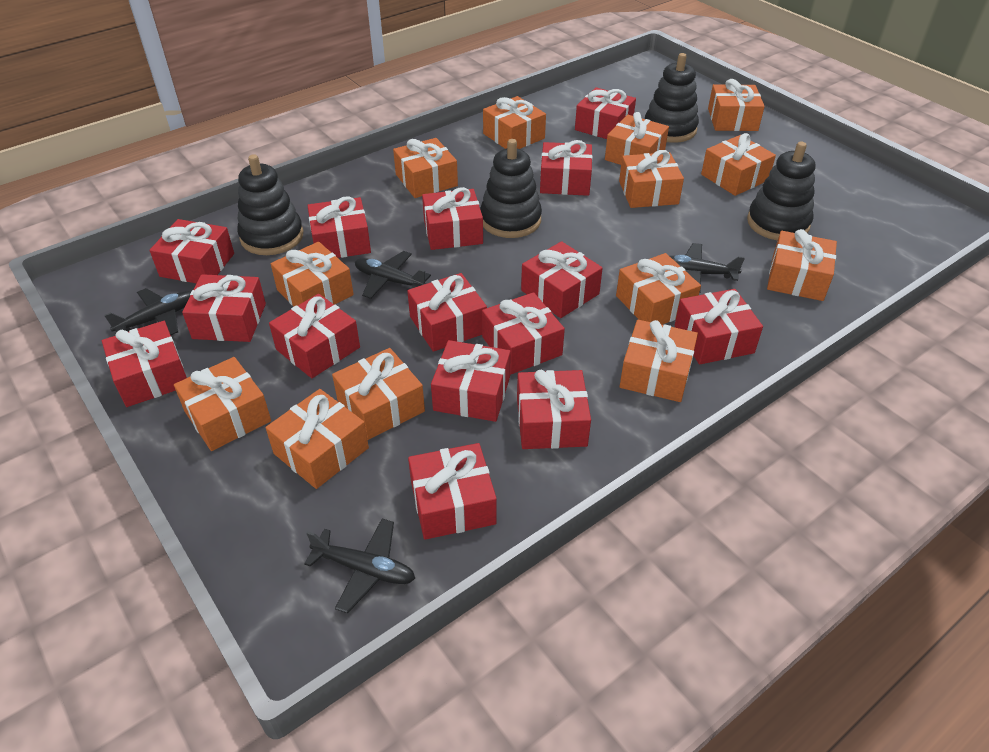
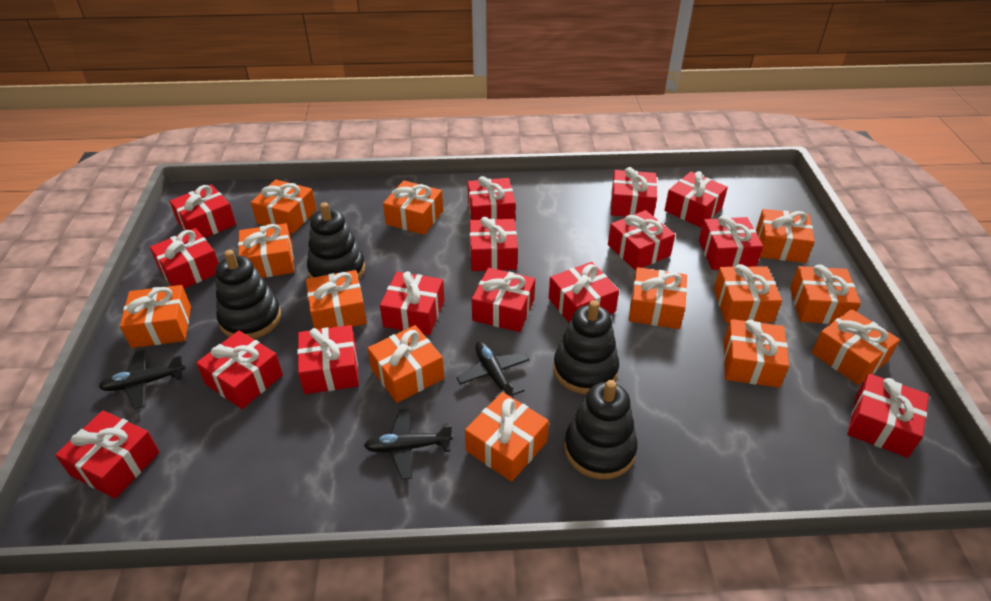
black plane: [104,288,191,335] [304,519,415,613] [355,251,431,299] [670,243,745,293] = 4 -> [98,350,186,409] [364,408,453,479] [456,342,530,399] = 3

